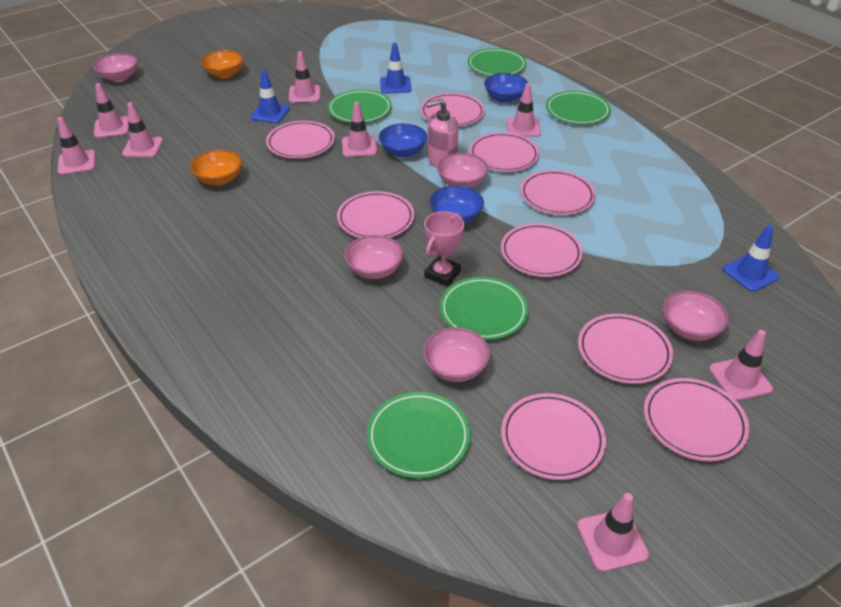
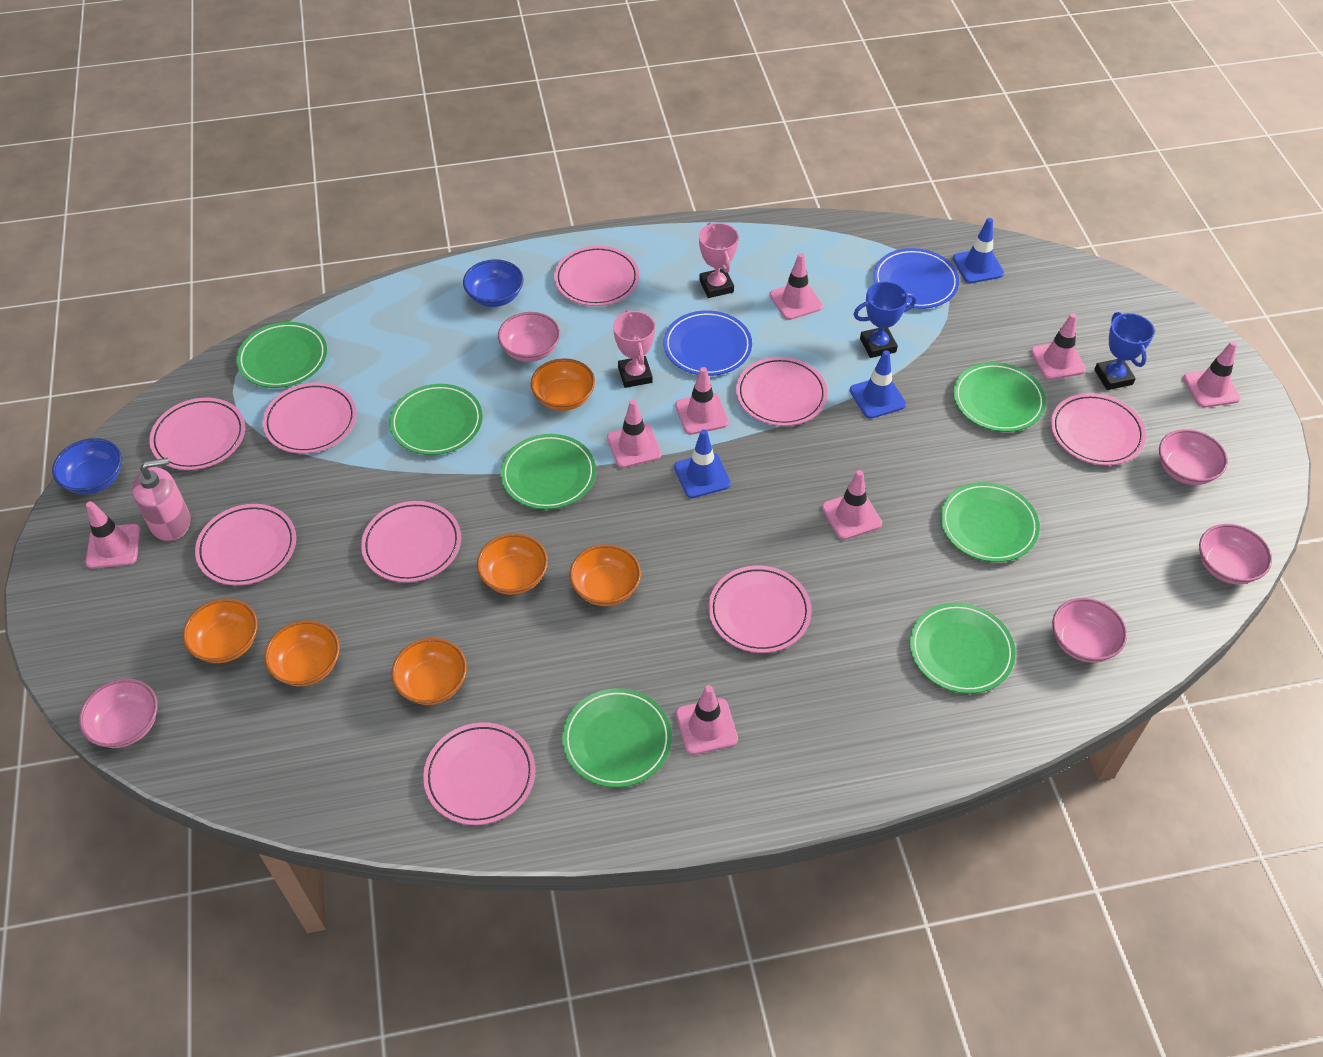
blue bowl: [379,123,427,157] [429,185,484,223] [484,73,528,103] = 3 -> [52,438,122,494] [463,259,524,307] = 2
blue plate: none = 0 -> [663,310,752,376] [873,248,959,309] = 2
blue trophy: none = 0 -> [853,281,916,358] [1094,312,1155,390] = 2
green plate: [328,90,392,123] [367,392,470,478] [440,277,528,340] [467,48,527,76] [546,91,611,125] = 5 -> [236,322,327,388] [389,384,483,455] [500,434,596,510] [562,688,672,788] [910,603,1016,694] [940,482,1040,562] [953,362,1046,432] = 7
orange bowl: [190,149,242,186] [201,50,244,79] = 2 -> [183,599,258,663] [264,620,340,686] [391,638,467,705] [477,534,548,595] [531,358,595,411] [570,544,641,606] = 6
pink trophy: [424,211,464,287] = 1 -> [613,310,655,388] [699,222,739,298] = 2

